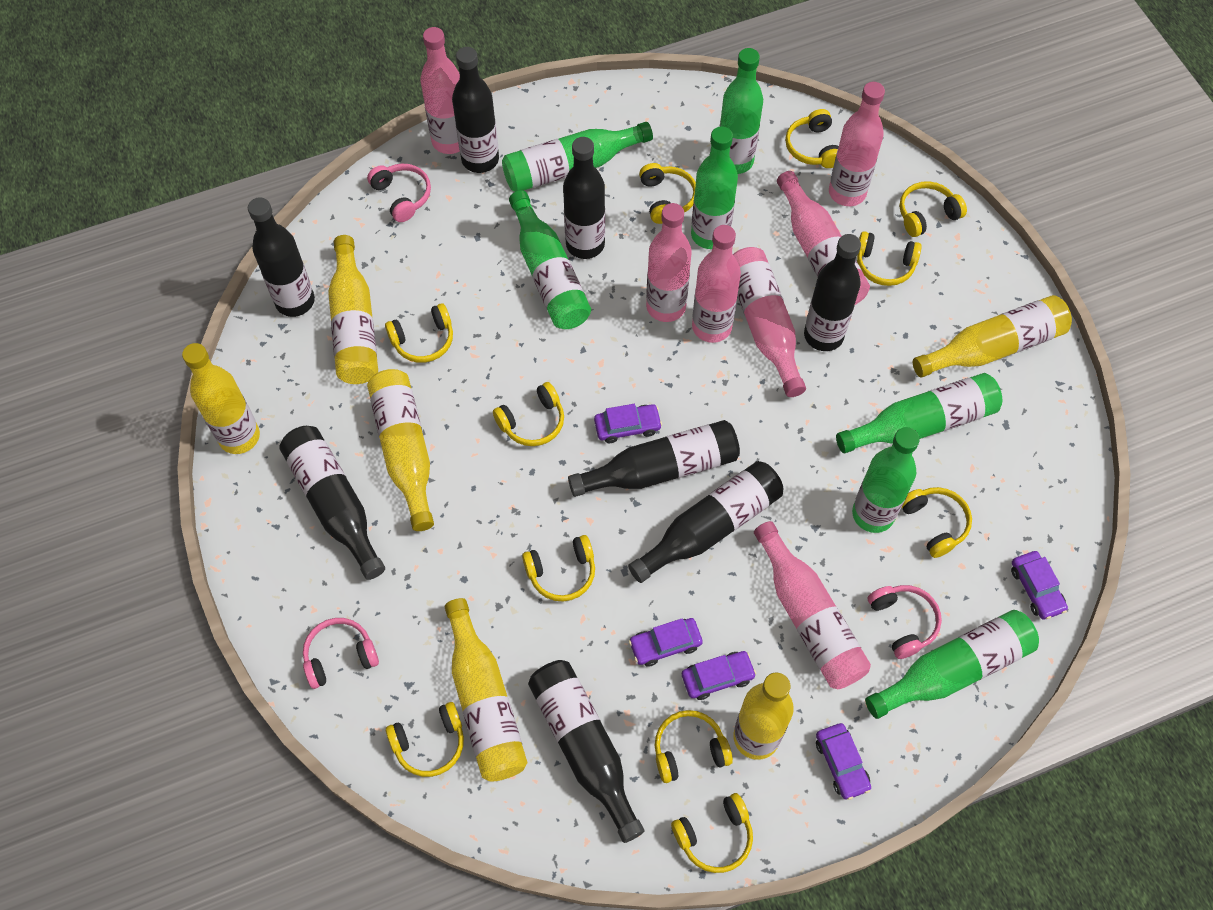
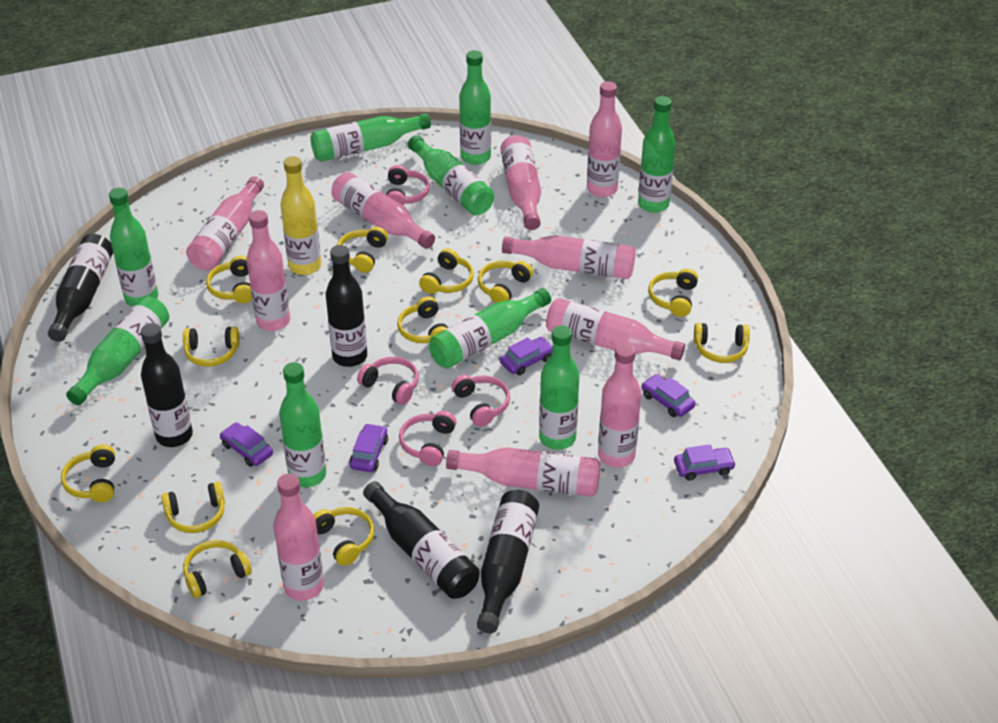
black bottle: [248,197,315,317] [279,426,385,580] [452,47,499,173] [528,660,644,843] [563,137,605,259] [568,420,740,497] [628,461,783,583] [804,234,861,351] = 8 -> [48,234,113,342] [141,323,193,447] [326,245,367,367] [363,481,480,599] [477,490,539,633] = 5
green bottle: [502,122,653,192] [509,190,591,329] [691,126,738,249] [720,48,763,174] [836,373,1002,453] [852,427,920,533] [865,610,1039,719] = 7 -> [66,297,169,405] [109,188,158,307] [279,362,326,487] [310,113,431,162] [408,135,494,215] [429,288,551,369] [459,50,491,165] [539,326,579,450] [638,96,676,213] = 9
pink bottle: [420,27,460,154] [646,203,691,322] [692,225,741,343] [733,247,806,397] [754,521,871,689] [777,171,870,305] [829,82,885,206] = 7 -> [186,176,264,271] [246,210,290,331] [273,473,324,601] [331,172,435,249] [446,448,600,497] [500,135,541,230] [502,235,636,279] [546,298,685,360] [587,81,622,197] [598,343,641,468] = 10
pink headphones: [303,618,379,689] [367,164,431,222] [868,585,942,659] = 3 -> [357,357,419,405] [386,165,430,205] [399,411,457,466] [452,375,510,427] = 4
yellow bottle: [182,343,260,454] [328,235,378,384] [367,369,434,531] [445,598,527,782] [733,672,794,760] [913,295,1072,377] = 6 -> [280,156,321,275] = 1
yellow headphones: [385,303,453,363] [386,702,464,777] [493,382,564,446] [522,535,595,601] [639,163,696,224] [655,710,733,783] [671,793,753,873] [785,109,839,168] [857,231,922,286] [899,181,967,237] [902,487,972,558] = 11 -> [61,444,115,502] [161,482,225,533] [183,326,240,367] [183,540,252,598] [206,255,252,303] [313,507,374,566] [337,227,388,273] [397,296,449,343] [419,248,474,294] [478,261,533,303] [648,268,698,317] [694,323,750,363] = 12

